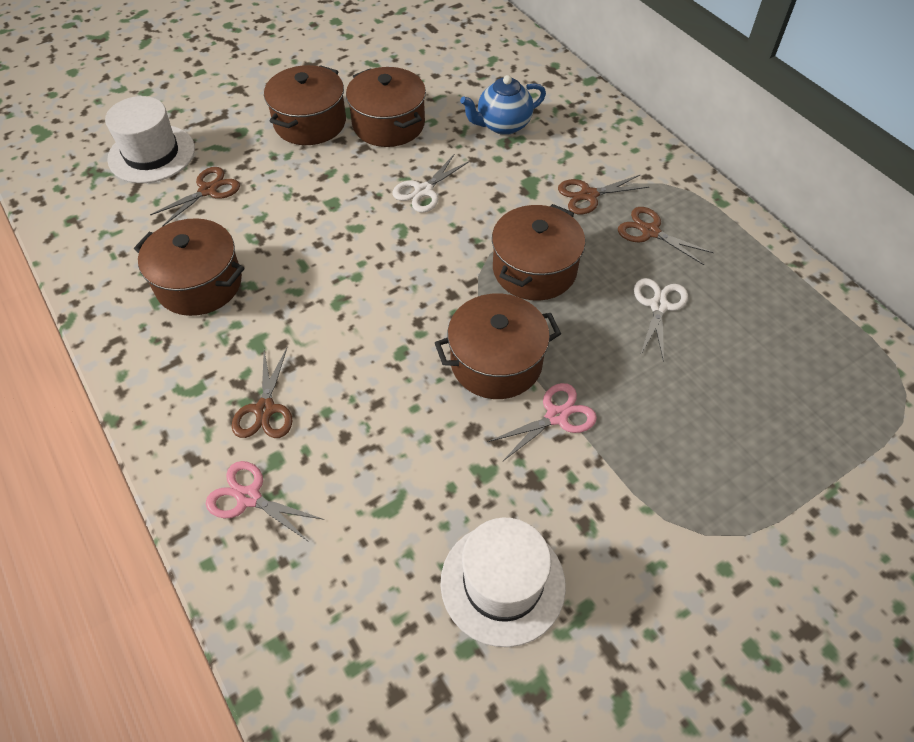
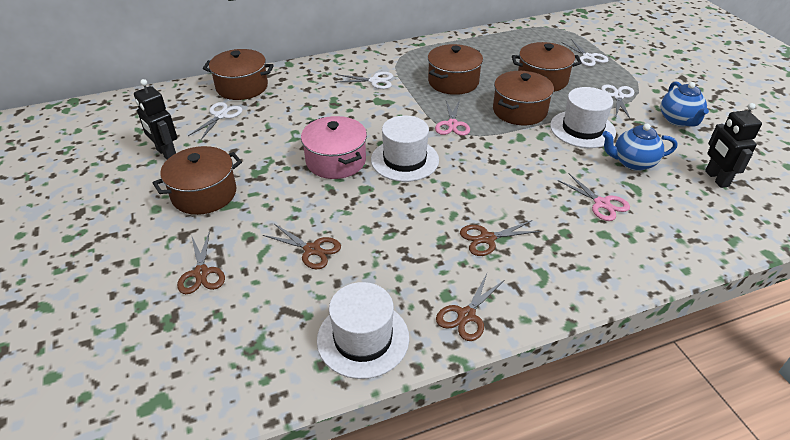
black robot: none = 0 -> [134,79,177,159] [705,103,762,188] = 2
blue teapot: [460,75,546,135] = 1 -> [602,124,677,171] [661,82,709,127] = 2
pink pot: none = 0 -> [301,116,367,179] = 1
white hat: [105,96,195,183] [440,518,566,647] = 2 -> [317,282,409,379] [371,116,439,182] [550,87,616,148] = 3
white scissors: [392,155,470,213] [634,278,688,362] = 2 -> [188,102,243,140] [336,72,393,89] [561,39,608,67] [601,85,634,119] = 4

